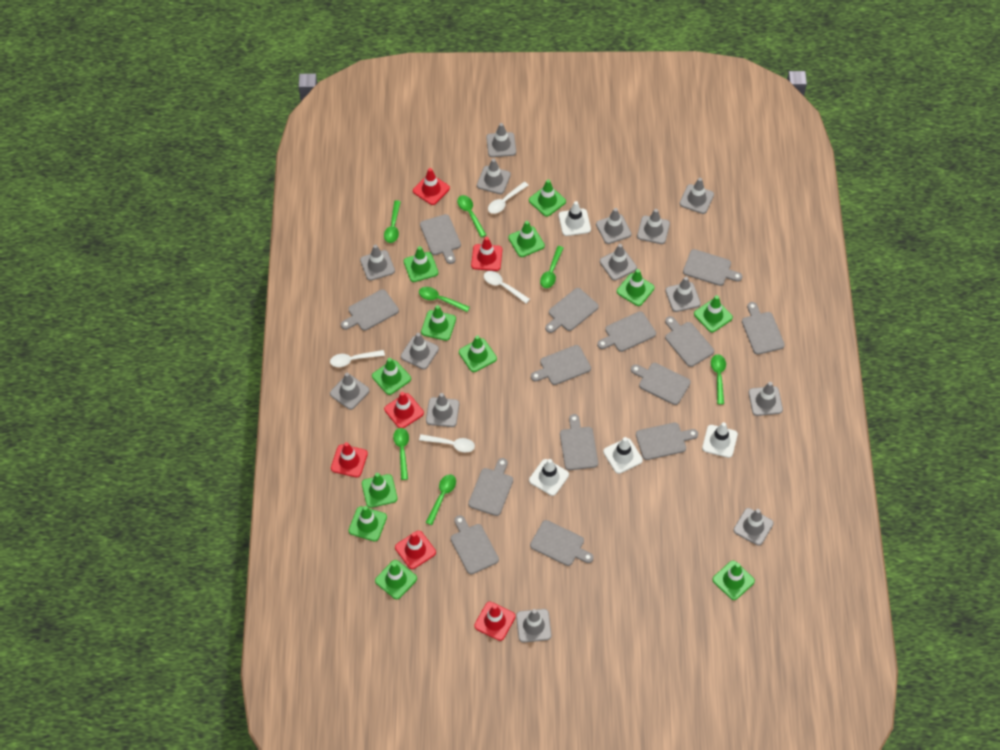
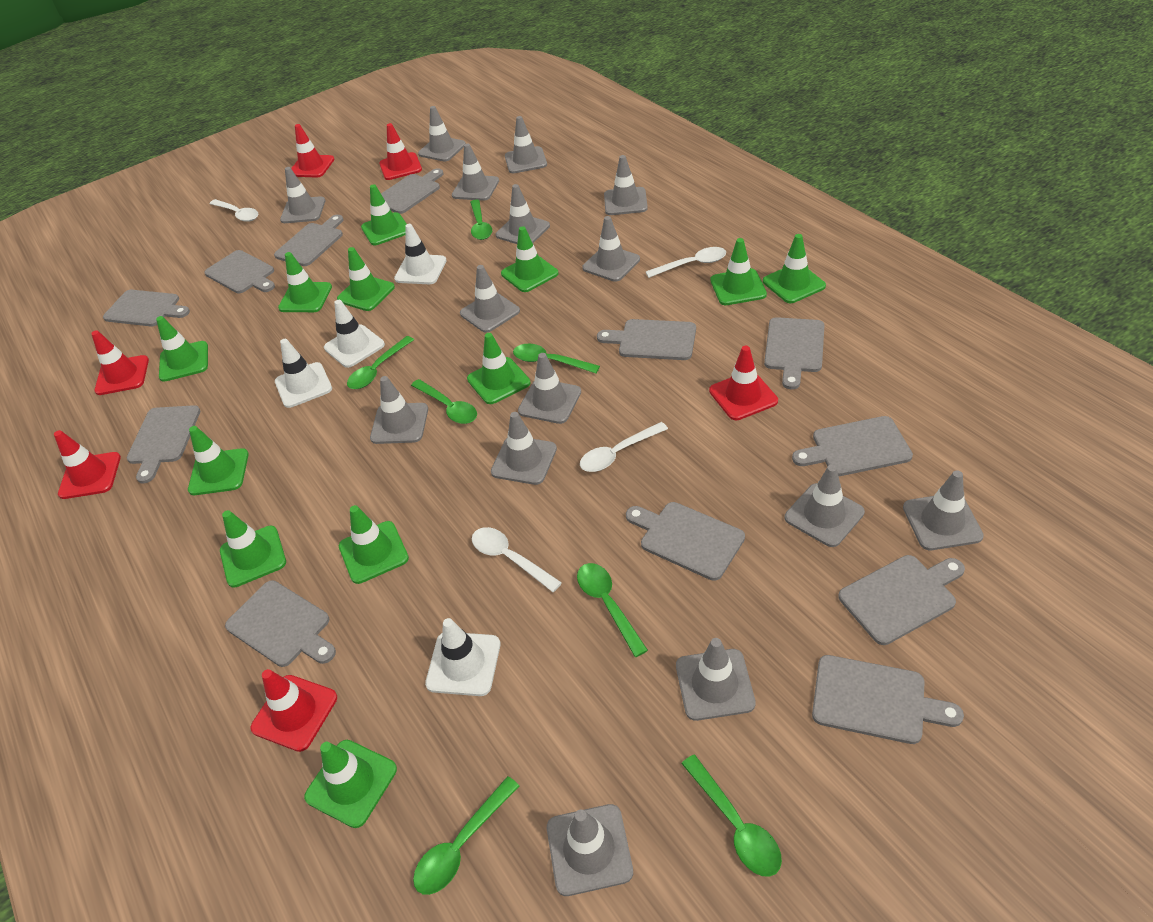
grey cutting board: [341,289,399,331] [420,214,461,264] [451,515,499,574] [468,458,513,516] [530,520,594,566] [531,345,591,385] [545,288,599,333] [560,414,598,470] [597,311,656,352] [631,363,691,405] [636,422,698,460] [665,316,714,367] [683,249,742,286] [742,302,785,355] = 14 -> [103,290,190,326] [127,405,201,484] [204,250,275,293] [225,580,336,667] [274,215,344,266] [381,168,443,214] [597,319,696,360] [626,502,745,581] [764,317,825,389] [792,416,913,476] [812,655,964,744] [838,555,965,645] = 12
grey traffic cone: [330,373,370,410] [360,245,395,281] [401,333,439,369] [426,393,459,427] [477,158,511,194] [486,123,516,157] [516,609,552,643] [596,208,632,244] [600,244,637,281] [637,209,670,244] [665,277,701,312] [679,178,714,214] [733,508,774,546] [748,382,783,416] = 14 -> [280,167,325,223] [370,376,428,444] [418,106,466,162] [452,143,499,201] [460,265,520,333] [491,412,557,485] [496,184,550,244] [505,116,547,173] [518,353,581,424] [547,804,633,896] [582,216,640,282] [604,155,648,215] [676,638,756,721] [785,464,865,547] [903,470,984,550] = 15

